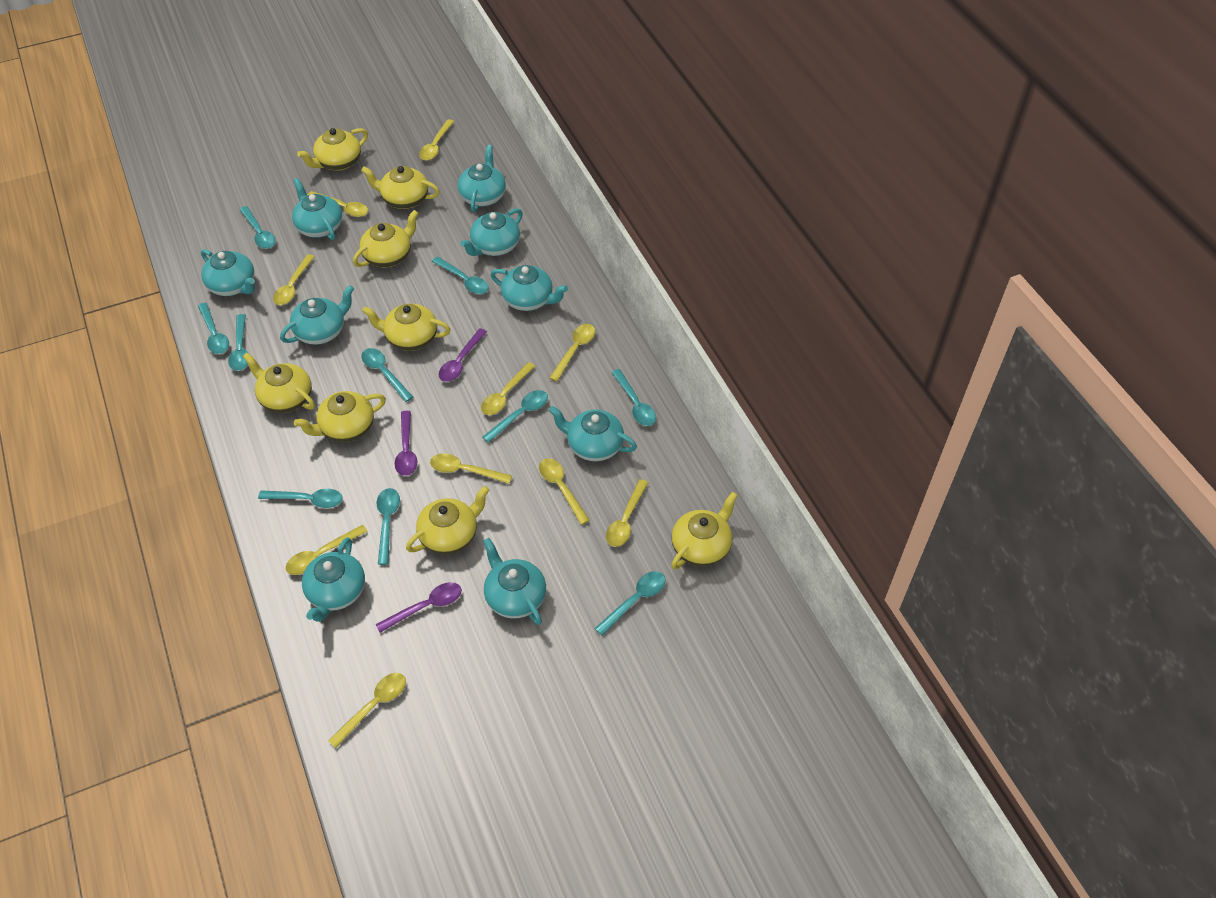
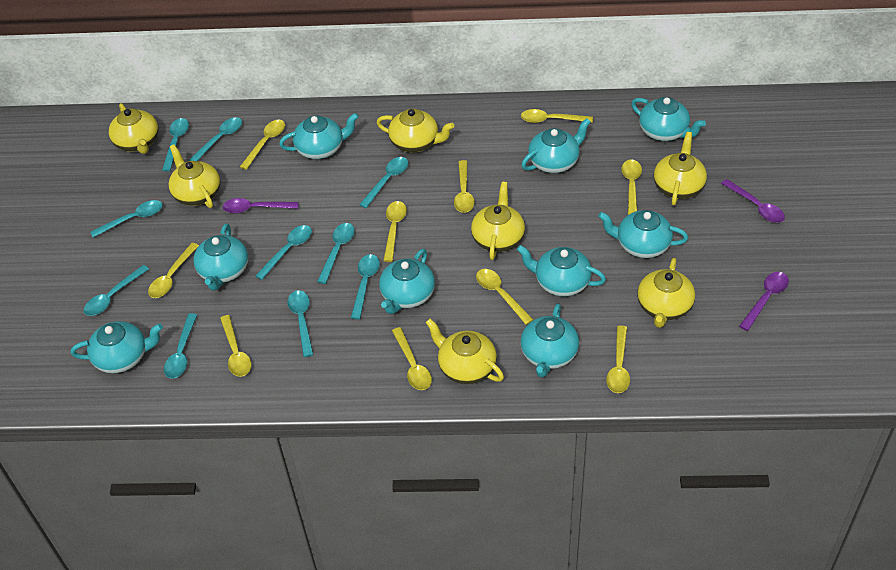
yellow teapot: [243,353,315,413] [294,391,386,442] [297,128,368,171] [353,210,418,267] [361,166,440,209] [362,304,451,351] [406,486,489,554] [671,492,738,569] = 8 -> [109,103,159,154] [168,144,221,208] [377,109,454,152] [425,319,504,384] [471,182,525,260] [637,258,695,328] [654,132,707,205] = 7

